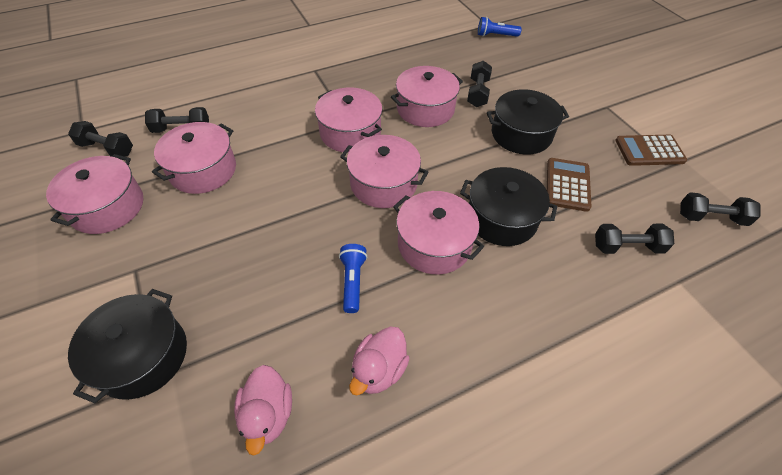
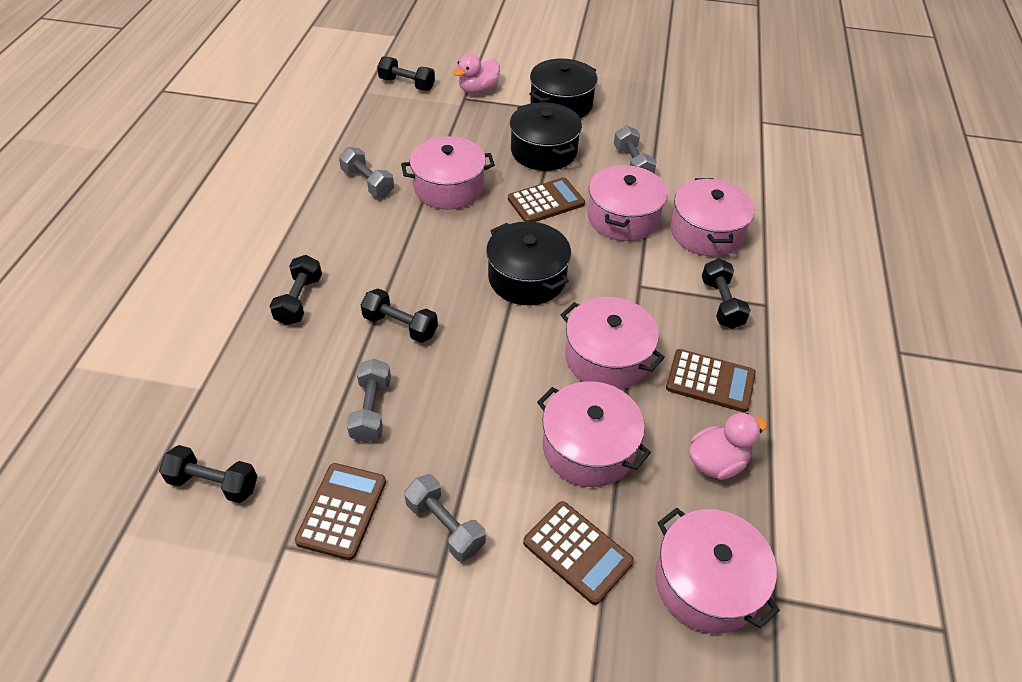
blue flashlight: [339,244,367,313] [478,17,522,37] = 2 -> none = 0
brown calculator: [547,158,591,212] [615,135,687,166] = 2 -> [295,463,386,560] [508,177,585,222] [523,501,634,605] [666,349,756,412] = 4
grey dumbbell: none = 0 -> [339,147,394,197] [347,359,391,443] [404,474,486,562] [614,126,657,173] = 4

